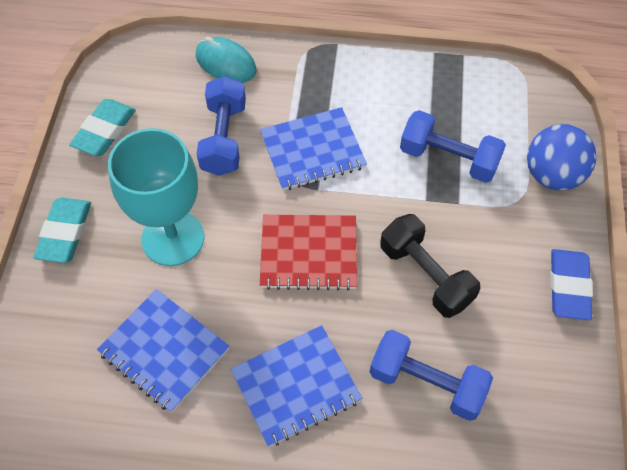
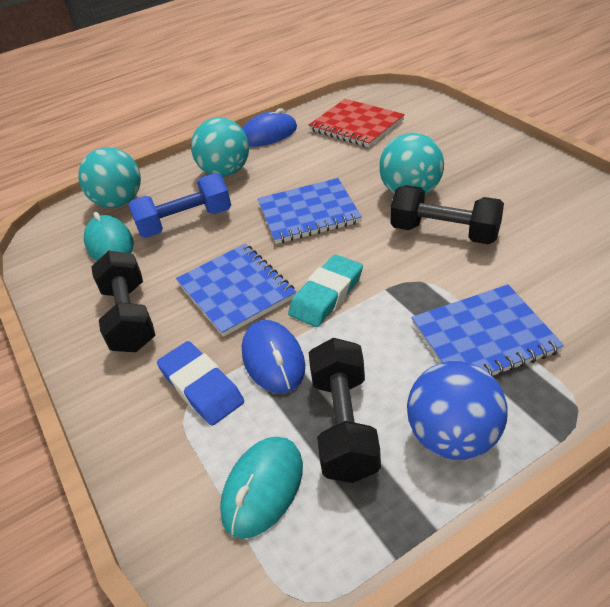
black dumbbell: [380,214,481,318] = 1 -> [91,251,155,352] [309,338,381,483] [390,185,504,244] = 3
blue dumbbell: [197,76,246,176] [370,330,493,421] [400,110,506,183] = 3 -> [128,173,231,238] = 1
blue mouse: none = 0 -> [242,108,297,147] [242,320,305,393] = 2
turquoise ball: none = 0 -> [78,147,141,208] [191,117,249,177] [379,133,444,195] = 3
turquoise eraser: [33,198,91,263] [69,99,136,156] = 2 -> [288,254,363,327] = 1
turquoise goblet: [108,128,204,266] = 1 -> none = 0
turquoise mouse: [196,37,257,83] = 1 -> [84,212,134,261] [220,437,303,539] = 2

